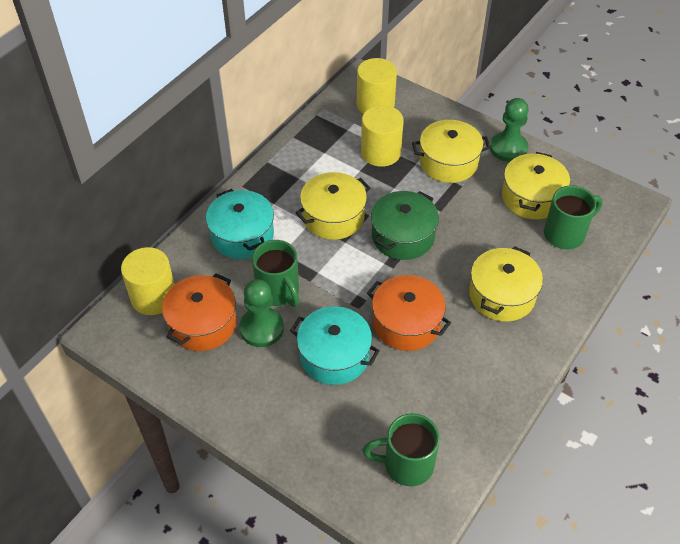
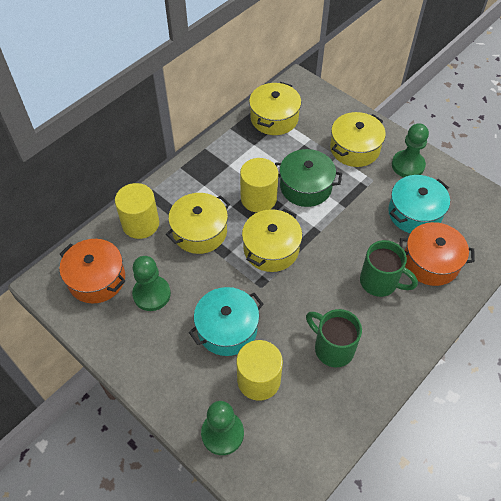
green mug: [252,240,299,307] [362,413,440,486] [544,185,603,249] = 3 -> [306,309,362,367] [360,240,418,297] = 2
green pawn: [239,279,284,347] [490,98,529,162] = 2 -> [132,256,171,311] [201,401,244,455] [392,123,429,177] = 3

